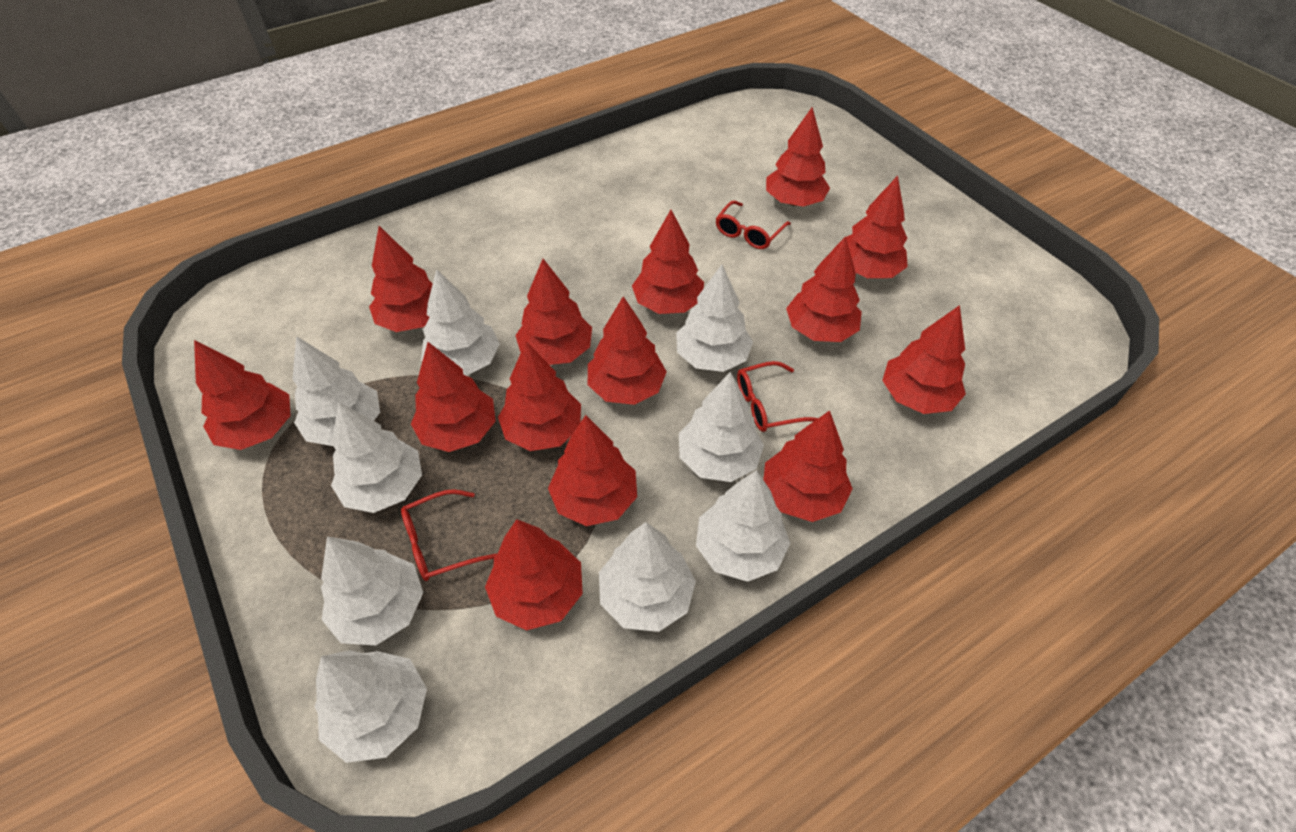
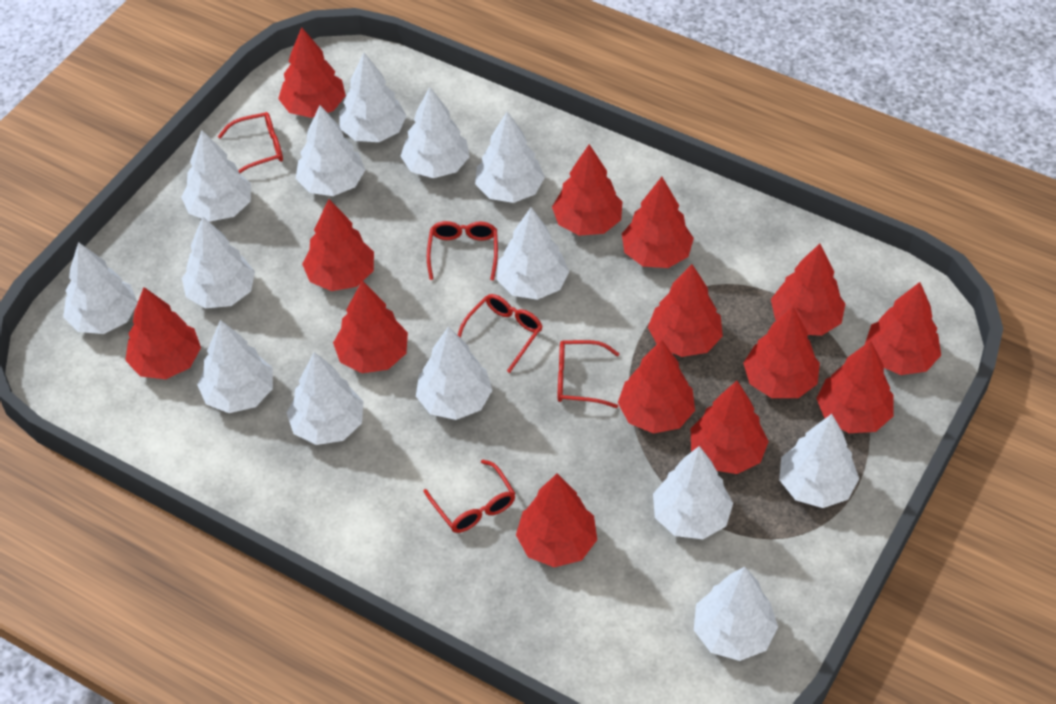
red glasses: [401,489,497,581] [716,201,791,249] [737,361,818,432] = 3 -> [218,112,283,173] [424,460,516,533] [427,221,498,281] [458,294,543,373] [558,340,620,408] = 5
white tree: [293,336,380,446] [315,650,427,763] [321,536,424,645] [331,402,422,513] [421,269,500,376] [599,522,696,632] [676,265,753,372] [679,372,764,482] [696,470,790,582] = 9 -> [63,242,138,334] [181,130,251,222] [182,217,255,308] [197,320,273,413] [287,352,364,445] [296,105,365,196] [339,53,407,142] [400,87,470,178] [416,326,492,420] [475,111,545,203] [497,207,569,300] [653,446,733,539] [694,567,778,661] [779,414,859,508] = 14

